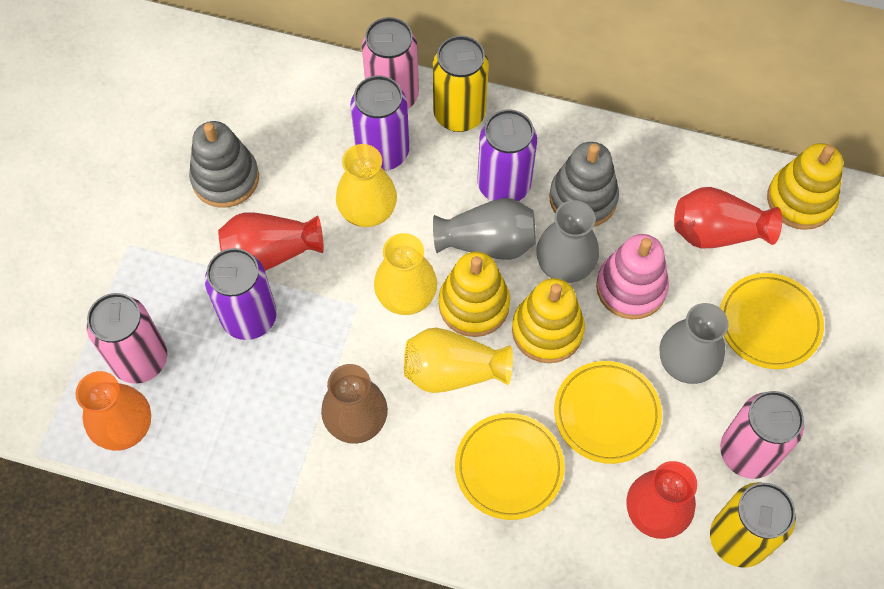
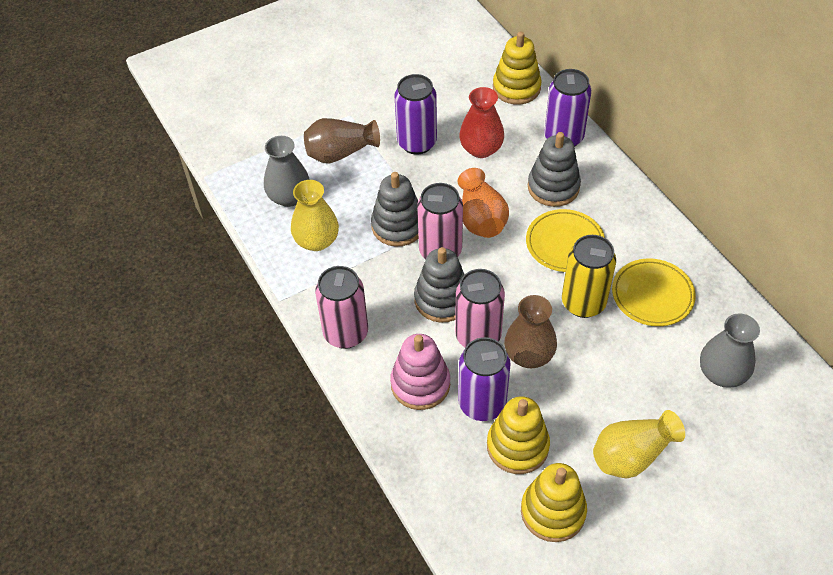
brown vase: [321,364,388,444] = 1 -> [304,118,380,164] [504,295,557,368] = 2
grey stacking toy: [189,121,259,208] [549,142,619,227] = 2 -> [371,172,418,246] [414,247,465,322] [528,132,581,207] = 3
grey vase: [433,198,536,260] [536,200,599,283] [659,303,729,384] = 3 -> [264,136,310,207] [700,313,760,388] = 2
red vase: [218,212,324,271] [626,461,697,539] [674,187,782,248] = 3 -> [459,87,504,158] = 1
yellow can: [433,36,489,132] [710,482,796,568] = 2 -> [562,235,616,318] = 1
yellow plate: [455,413,565,520] [554,361,662,464] [720,273,824,369] = 3 -> [526,209,605,272] [612,259,696,326] = 2
yellow vase: [336,144,397,227] [374,233,437,315] [404,328,513,393] = 3 -> [291,180,339,251] [593,410,685,478] = 2

